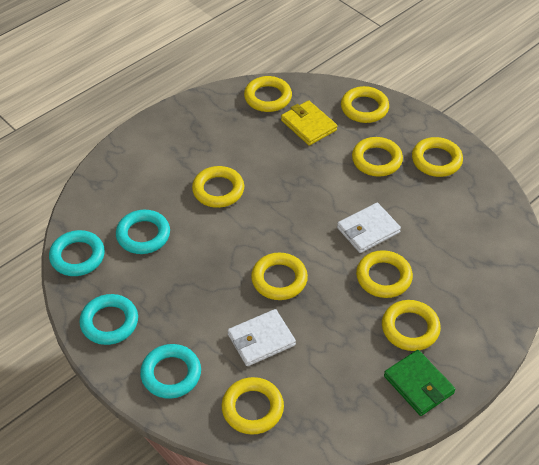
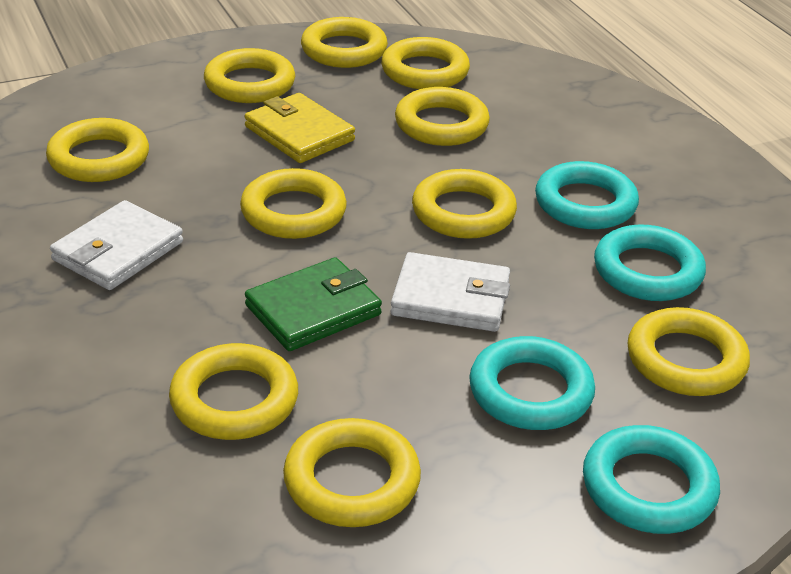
yellow ring: [192,166,244,208] [222,377,284,435] [244,76,292,112] [251,253,308,300] [341,86,389,123] [352,137,403,177] [356,250,413,298] [382,300,441,351] [412,137,463,177] = 9 -> [46,118,149,182] [169,343,298,440] [204,48,295,103] [240,168,347,239] [283,418,421,527] [301,17,388,68] [381,37,470,89] [395,87,490,146] [412,169,517,239] [627,307,750,396] = 10

